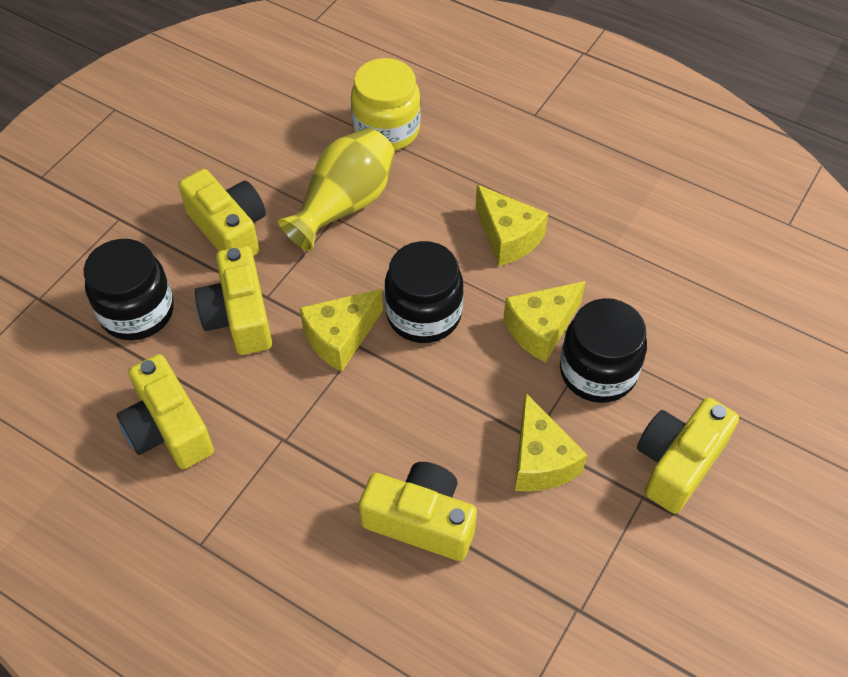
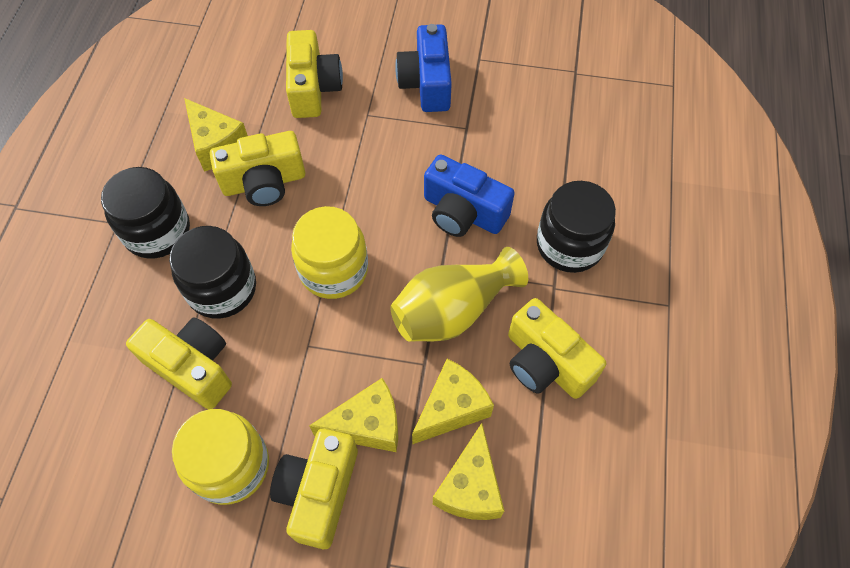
blue camera: none = 0 -> [395,24,452,112] [424,154,515,237] = 2
yellow jar: [351,58,421,151] = 1 -> [172,409,269,505] [291,206,368,299] = 2

